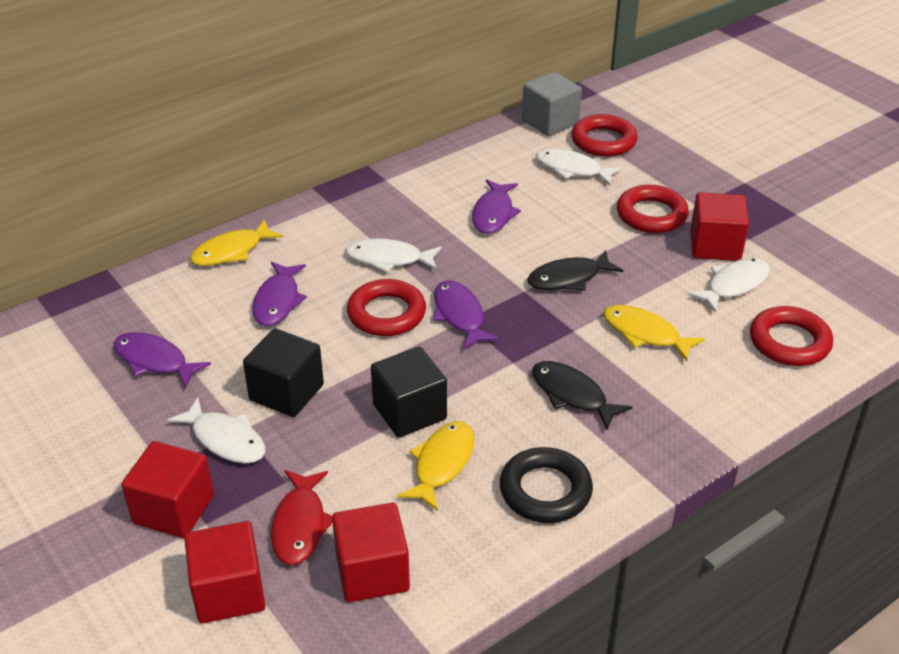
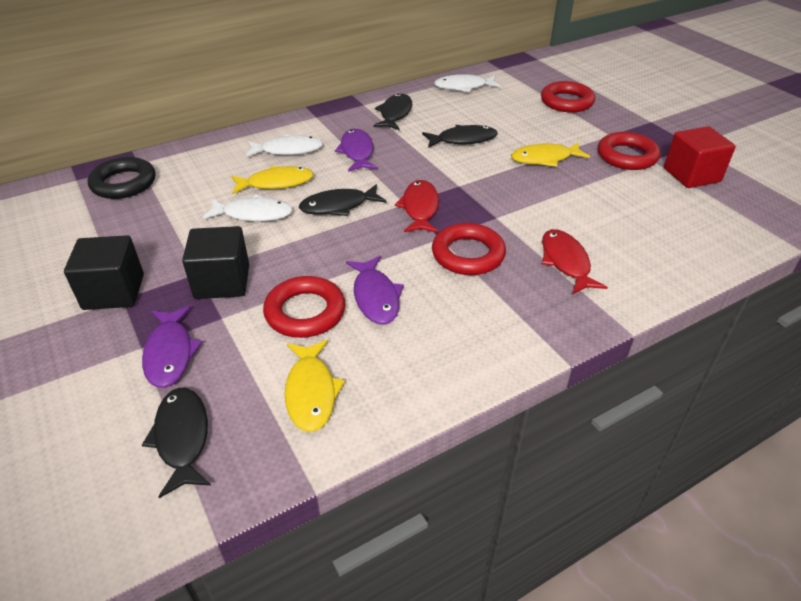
black fish: [527,250,623,290] [532,361,632,430] = 2 -> [142,388,211,498] [299,184,386,216] [373,94,412,130] [422,125,497,148] = 4
grey cube: [522,72,582,136] = 1 -> none = 0
purple fish: [114,332,211,388] [252,262,307,326] [433,281,499,350] [472,179,521,234] = 4 -> [142,306,202,388] [335,129,378,172] [346,256,404,324] = 3
red cube: [122,441,214,538] [184,521,265,623] [332,503,410,602] [690,192,749,261] = 4 -> [664,126,736,188] = 1
red fish: [271,470,333,565] = 1 -> [395,180,439,233] [542,229,607,295] = 2
white fish: [167,397,265,464] [345,238,442,273] [536,148,622,185] [687,258,770,313] = 4 -> [202,195,293,221] [246,135,323,157] [434,74,501,92] = 3

